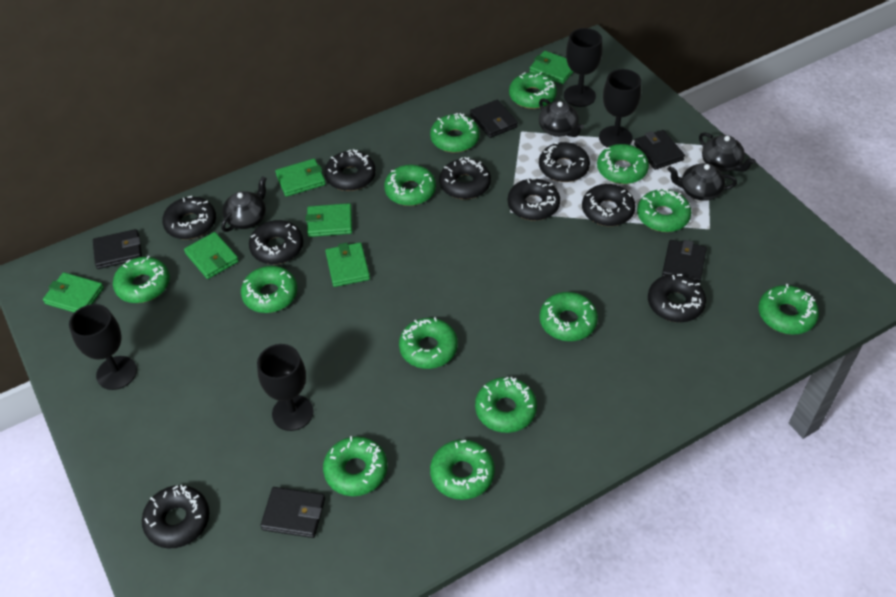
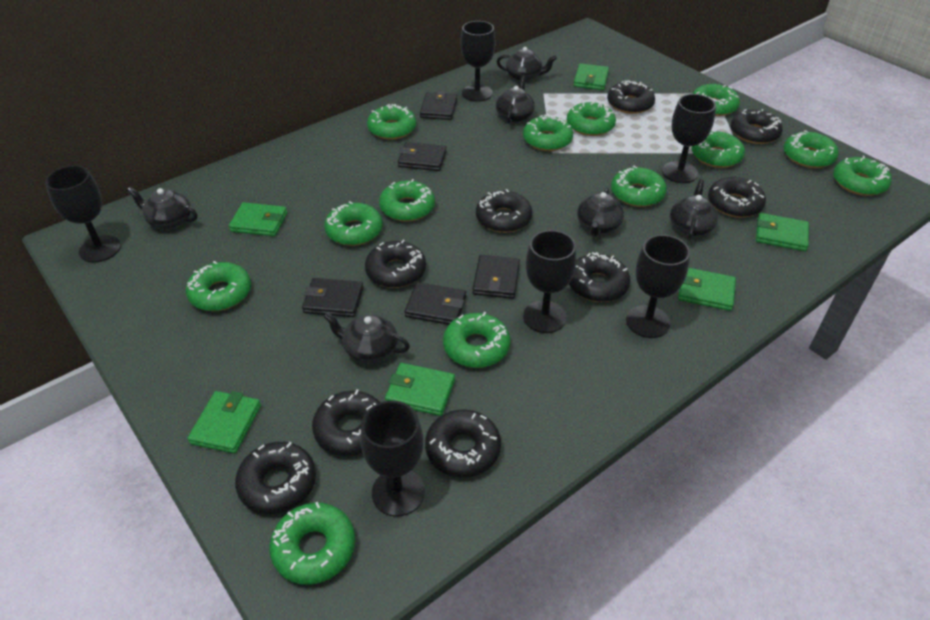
black goblet: [69,304,137,390] [257,344,314,431] [564,28,603,107] [599,69,641,147] = 4 -> [45,165,121,263] [360,401,425,517] [461,21,495,102] [523,230,576,333] [626,235,690,338] [662,94,716,183] = 6
black teapot: [221,176,267,232] [539,98,584,137] [668,163,737,201] [699,132,756,172] = 4 -> [127,187,197,230] [324,313,410,363] [496,76,535,124] [497,47,557,82] [577,188,624,237] [670,179,718,240] = 6

